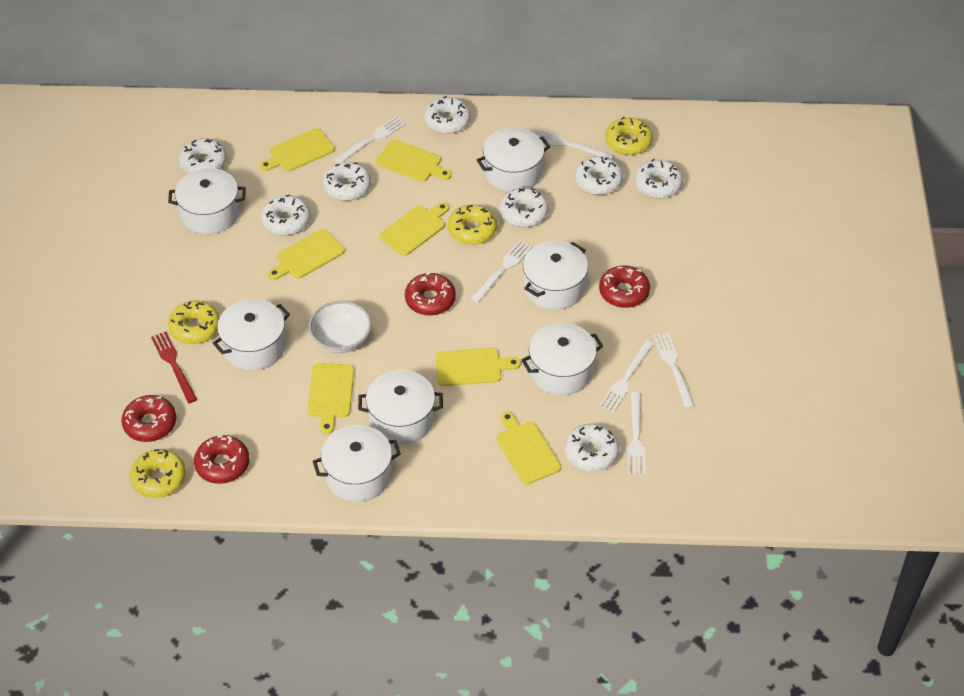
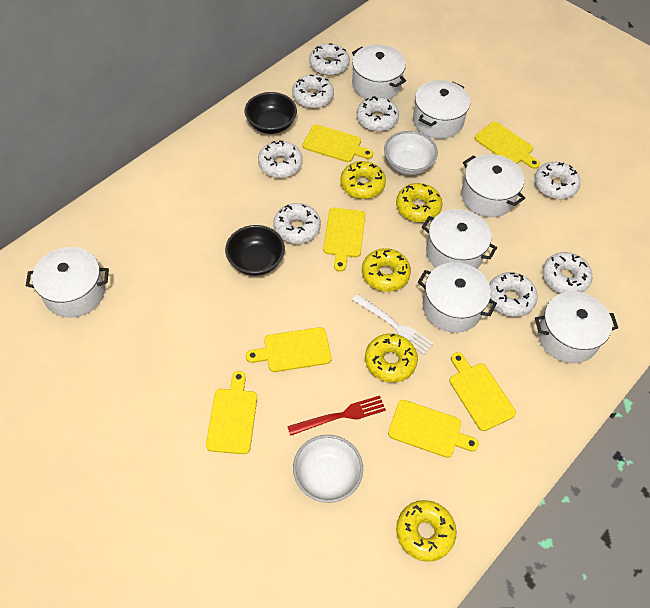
black bowl: none = 0 -> [225,225,285,276] [245,92,297,134] = 2
red donut: [121,395,176,442] [194,435,250,484] [405,272,456,316] [599,265,650,308] = 4 -> none = 0
white bowl: [309,301,372,353] = 1 -> [293,435,363,503] [384,131,438,175] = 2
white fork: [334,116,406,163] [471,241,532,303] [534,128,614,159] [599,340,654,413] [628,392,645,475] [653,332,694,409] = 6 -> [352,294,434,354] = 1
yellow donut: [130,449,186,498] [168,301,220,344] [448,204,497,245] [605,117,653,155] = 4 -> [340,161,386,199] [362,248,411,292] [365,334,418,382] [396,183,443,222] [396,500,456,562] = 5

